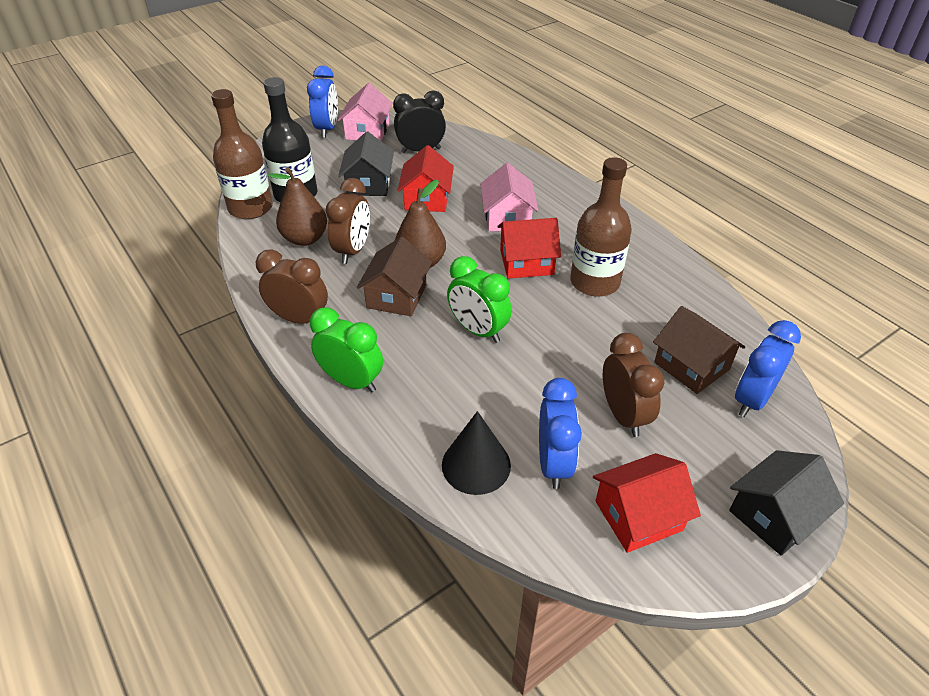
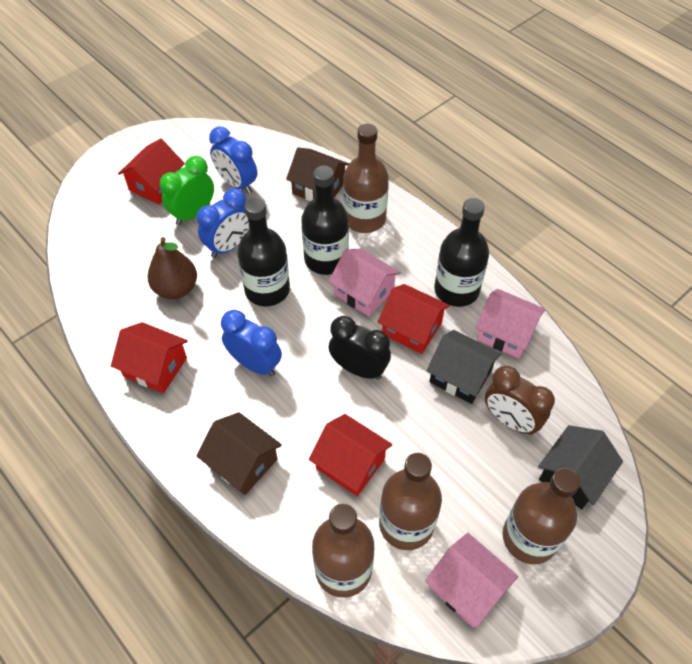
black bottle: [262,77,318,202] = 1 -> [237,198,290,306] [301,165,349,275] [434,198,489,307] = 3
black cone: [442,411,511,495] = 1 -> none = 0
brown bottle: [211,89,273,219] [570,157,632,297] = 2 -> [312,504,374,598] [343,124,389,233] [379,453,442,550] [502,468,580,564] = 4
brown clock: [256,249,328,324] [326,178,370,264] [603,333,665,437] = 3 -> [485,366,555,435] = 1
brown pear: [268,167,327,246] [395,180,446,268] = 2 -> [147,237,197,299] = 1
green clock: [310,307,383,393] [447,256,512,343] = 2 -> [160,156,214,225] = 1
pink house: [338,83,393,141] [480,163,538,231] = 2 -> [328,249,401,317] [425,533,518,628] [475,289,546,359] = 3
red house: [398,145,454,212] [497,218,561,279] [593,453,701,553] = 3 -> [111,322,188,393] [118,138,185,205] [309,414,392,496] [378,284,450,354] = 4

